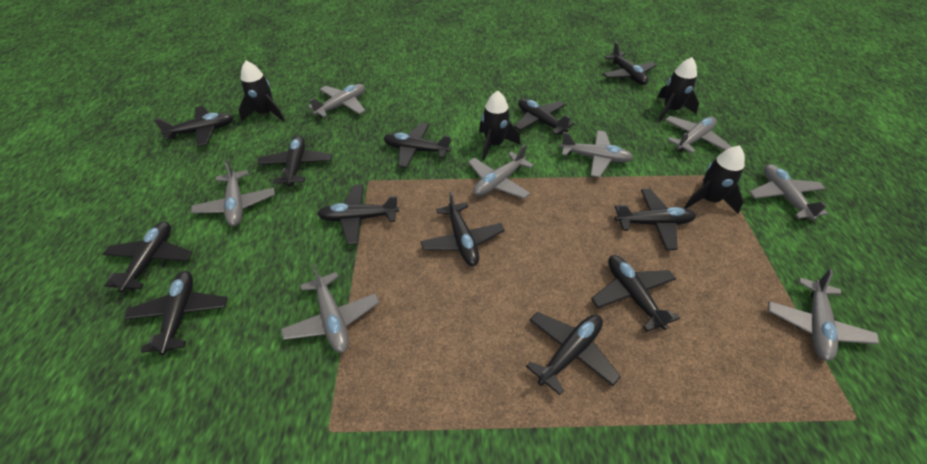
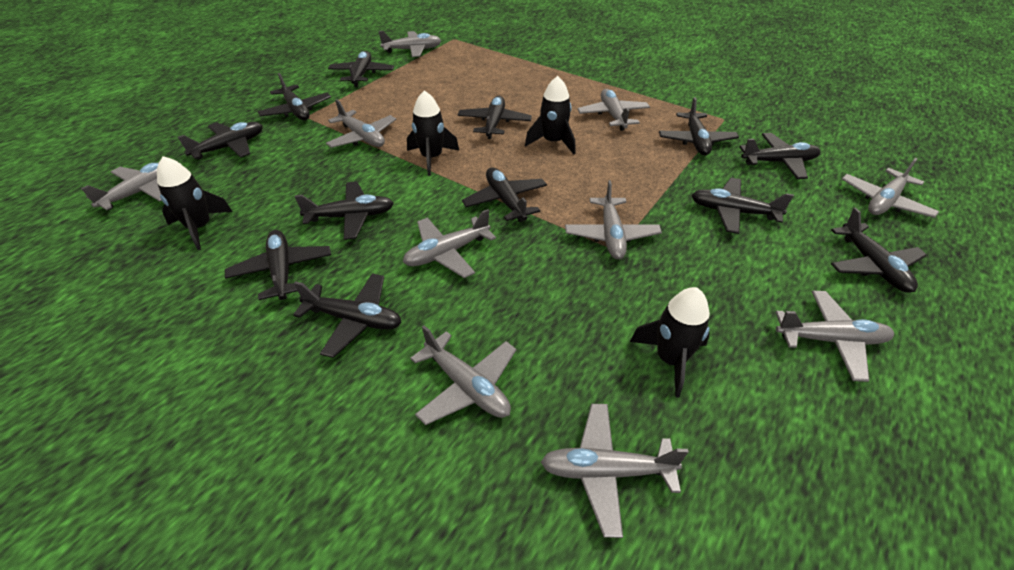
grey plane: [191,159,275,226] [281,264,379,353] [308,84,365,118] [468,145,534,199] [560,130,633,178] [665,116,732,153] [749,164,828,221] [768,269,879,361] = 8 -> [81,162,162,210] [326,99,396,148] [378,31,441,57] [403,209,496,278] [410,325,517,425] [541,404,688,538] [565,180,662,259] [577,89,650,131] [775,291,894,382] [842,158,939,218] = 10

